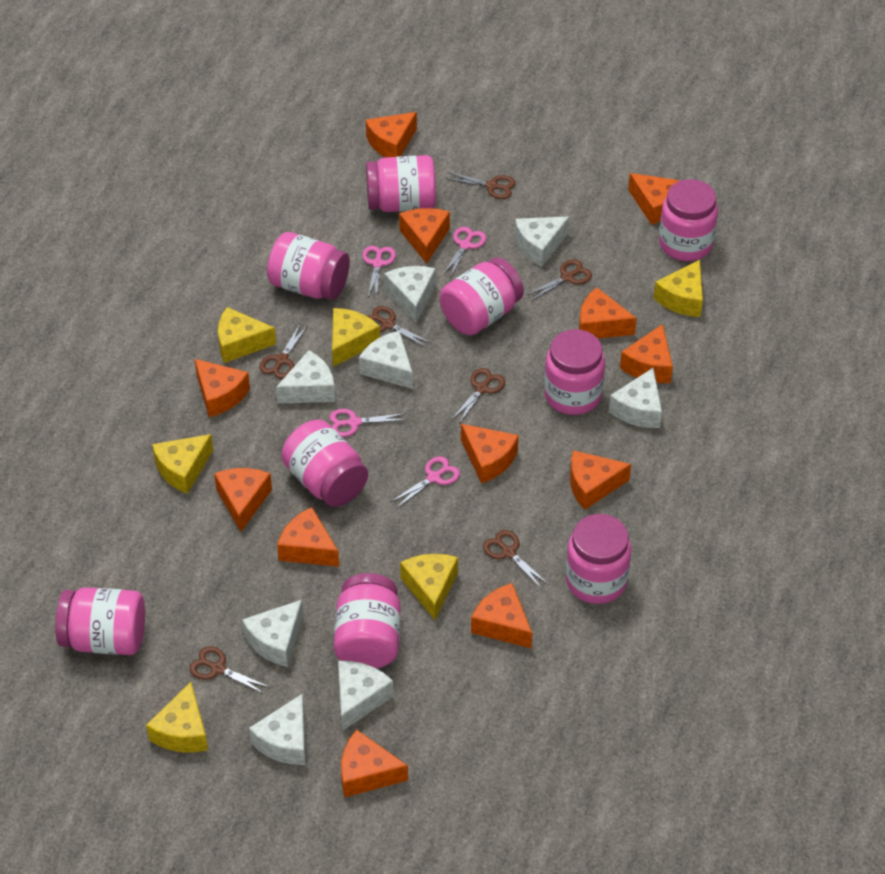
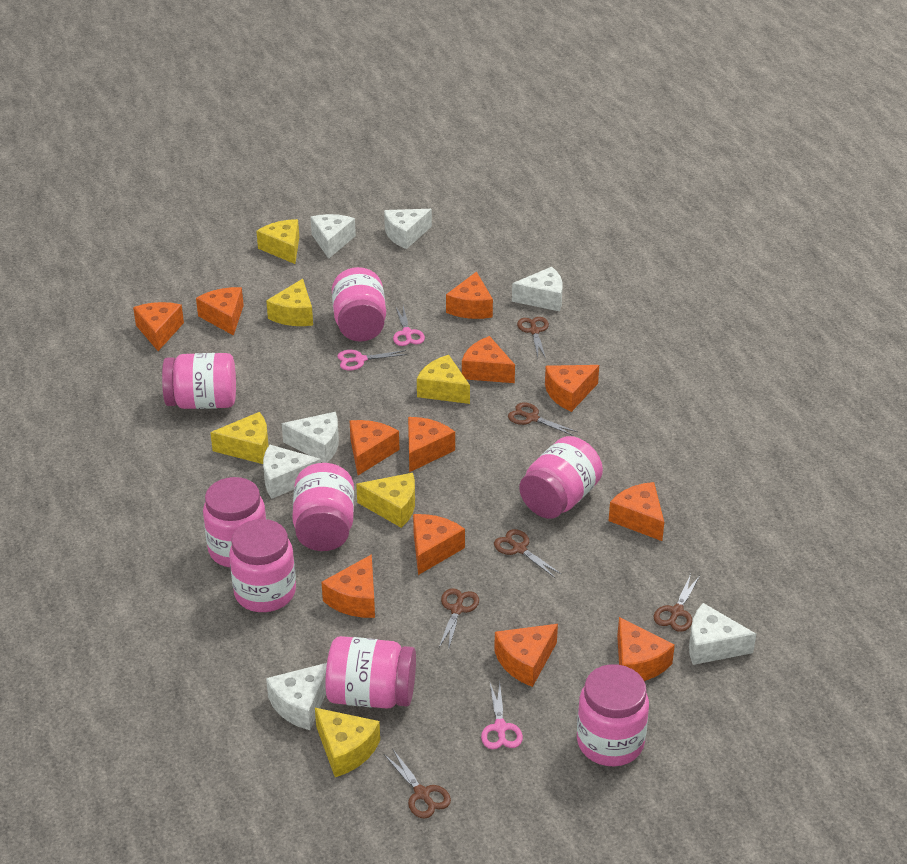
brown scissors: [189,646,269,694] [260,324,308,379] [367,306,431,348] [445,172,516,199] [451,368,505,424] [483,530,549,589] [526,259,592,301] = 7 -> [384,748,451,819] [439,588,479,650] [494,529,562,578] [508,402,578,436] [517,317,549,358] [654,574,700,632] = 6
pink jar: [55,587,145,655] [267,232,350,300] [281,420,368,507] [334,573,401,669] [366,155,436,212] [440,257,524,335] [544,329,605,415] [566,514,631,604] [659,179,718,261] = 9 -> [162,353,236,409] [203,477,266,567] [229,519,296,612] [292,463,354,551] [325,636,416,709] [332,267,386,342] [519,436,603,519] [577,664,649,766] = 8
pink scissors: [329,409,407,437] [362,246,396,299] [391,456,460,509] [442,227,486,278] = 4 -> [337,350,408,371] [393,306,425,346] [481,682,523,749] = 3
white cheese: [242,600,303,667] [249,693,306,765] [276,350,335,404] [338,661,394,731] [359,331,413,389] [384,266,436,323] [515,217,569,267] [609,368,662,428] = 8 -> [263,445,321,499] [266,663,327,730] [282,412,339,463] [311,214,356,259] [384,209,432,249] [512,267,563,311] [689,603,756,665] = 7

